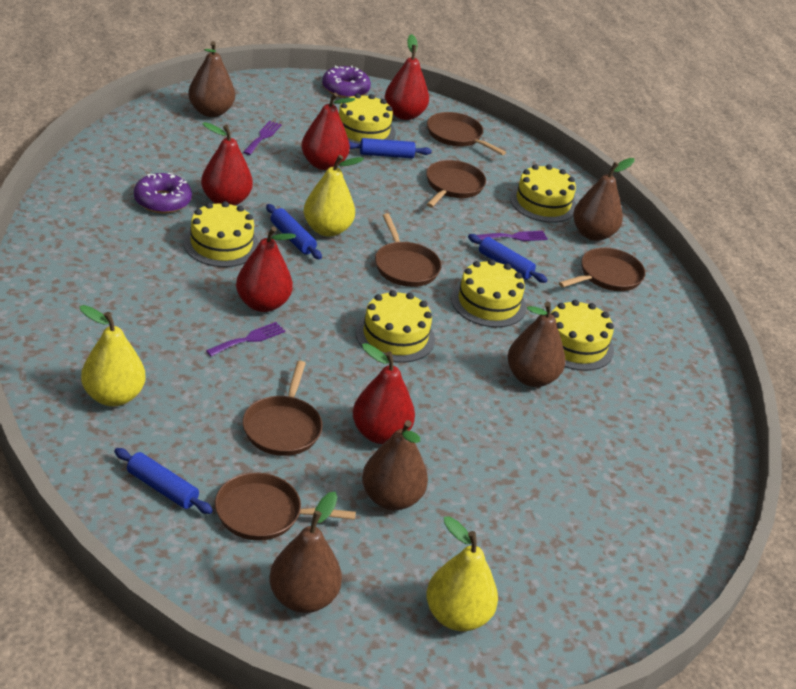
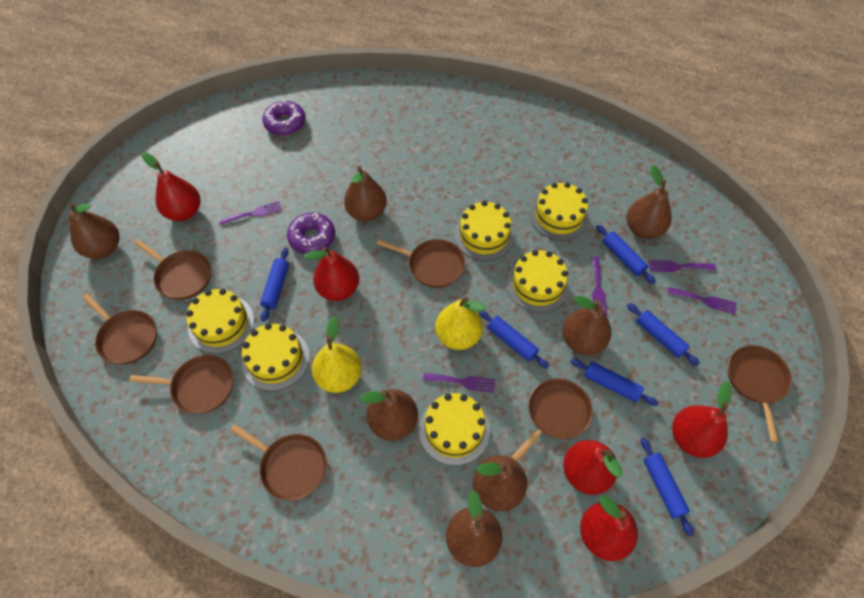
blue rolling pin: [114,448,213,514] [266,204,322,260] [349,138,432,158] [468,234,547,283] = 4 -> [260,248,289,322] [478,310,549,368] [570,359,658,406] [596,225,656,284] [627,303,700,366] [641,438,693,536] = 6
brown pan: [215,472,356,541] [243,361,323,456] [375,213,442,287] [426,160,486,207] [427,112,506,155] [559,247,645,291] = 6 -> [82,293,157,365] [129,355,234,414] [134,239,211,300] [230,425,327,501] [377,239,465,288] [512,378,592,462] [728,345,792,442] = 7
brown pear: [188,41,235,117] [269,492,342,613] [362,420,428,510] [507,302,565,387] [573,158,634,241] = 5 -> [69,202,120,259] [344,166,387,222] [360,389,418,441] [446,490,502,567] [473,455,527,511] [562,296,612,355] [627,165,672,239] = 7
purple fork: [206,322,285,356] [243,121,282,155] [477,231,548,241] = 3 -> [219,201,282,226] [423,373,495,393] [591,256,607,315] [649,260,716,272] [668,287,737,314] = 5
yellow pear: [79,305,145,406] [304,155,364,237] [426,516,498,631] = 3 -> [312,316,362,393] [435,297,486,350] = 2

